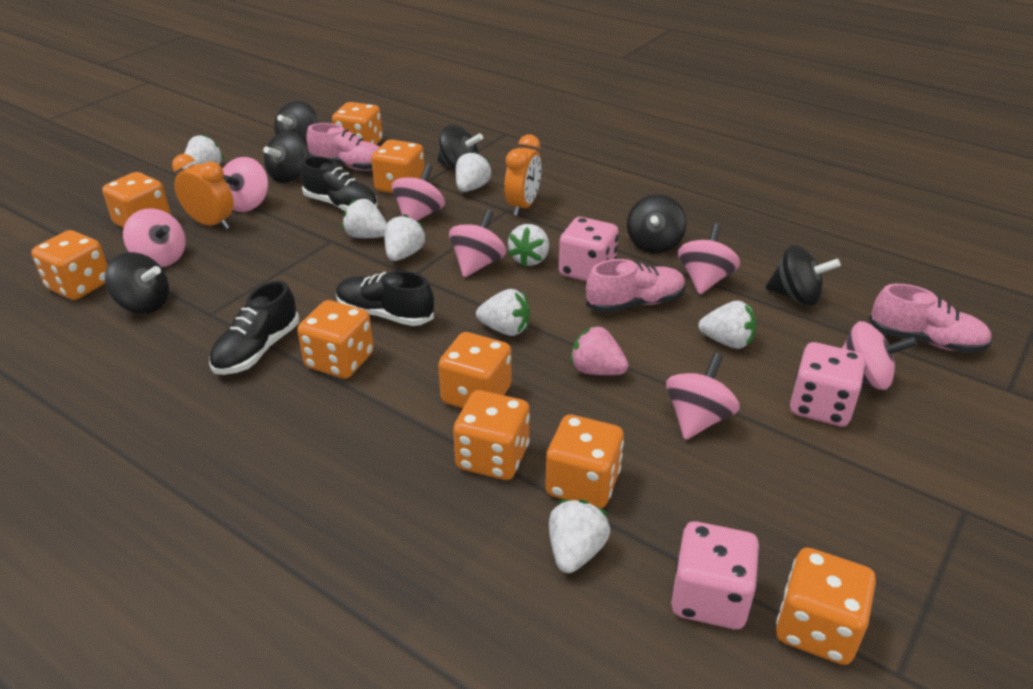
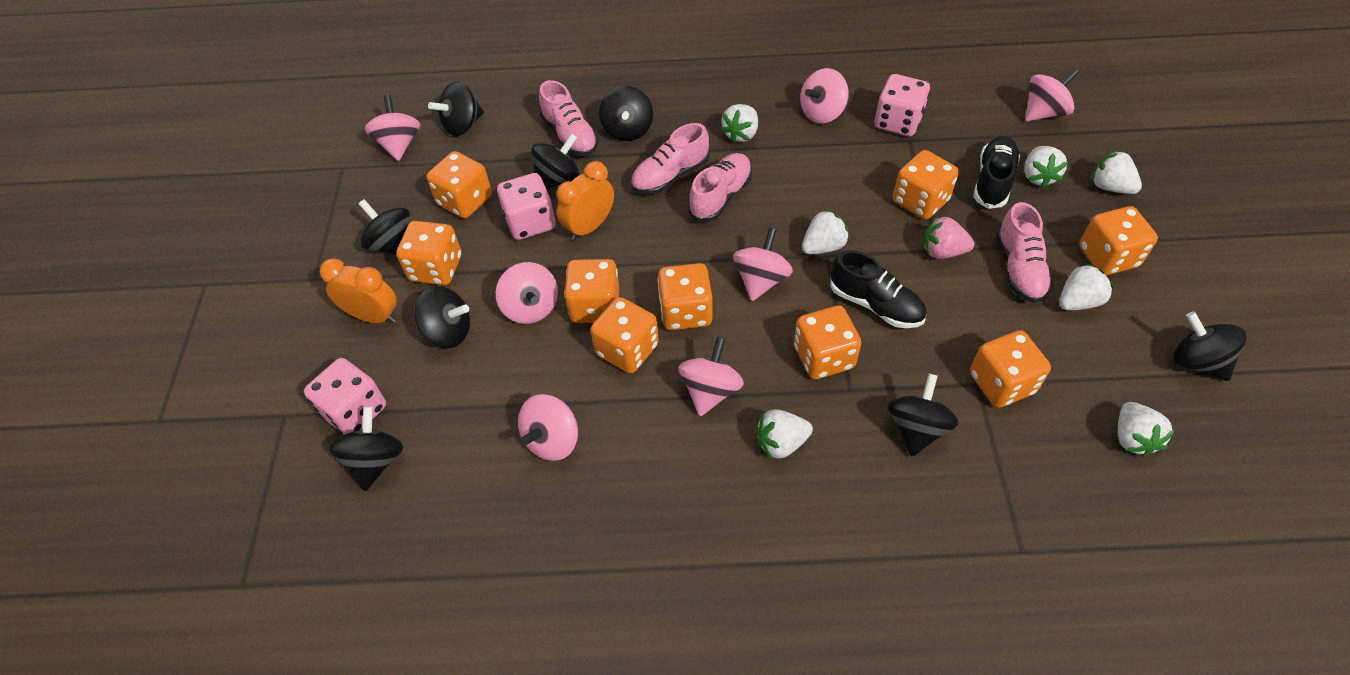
black shoe: [209,281,299,375] [300,156,378,211] [336,271,434,326] = 3 -> [830,250,926,328] [973,136,1020,209] = 2
black spinning top: [105,252,169,314] [263,131,308,183] [274,101,318,145] [437,125,483,170] [627,194,687,253] [766,245,841,306] = 6 -> [329,406,403,491] [359,199,410,255] [414,286,470,348] [428,82,484,136] [531,133,580,189] [599,85,653,141] [888,374,958,457] [1174,311,1247,381] = 8
pink shoe: [306,123,379,171] [586,259,686,313] [869,284,992,353] = 3 -> [539,80,598,156] [631,123,710,195] [688,153,752,222] [996,202,1053,303] = 4
white strawberry: [182,134,224,170] [342,199,387,238] [384,214,426,261] [455,151,492,192] [476,289,530,336] [508,224,549,267] [549,499,610,573] [699,301,756,349] = 8 -> [721,104,758,143] [756,409,813,459] [802,209,849,254] [1024,146,1068,188] [1059,263,1114,310] [1092,150,1142,194] [1118,402,1175,457] = 7

